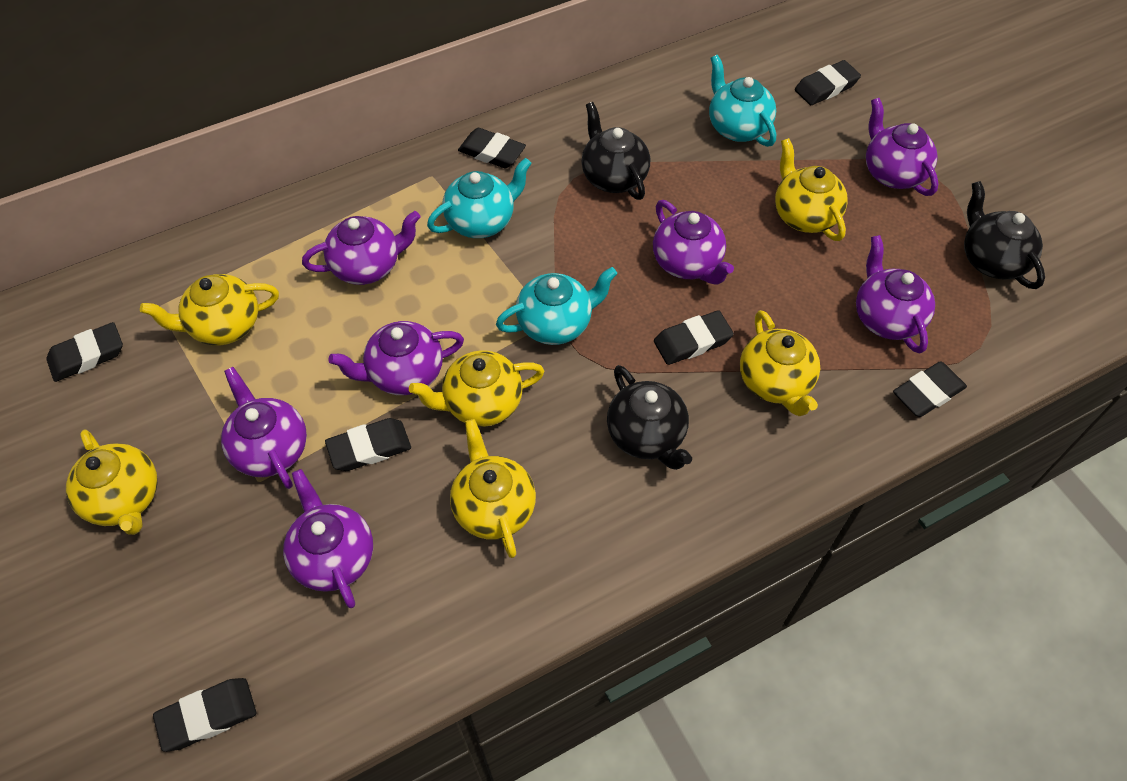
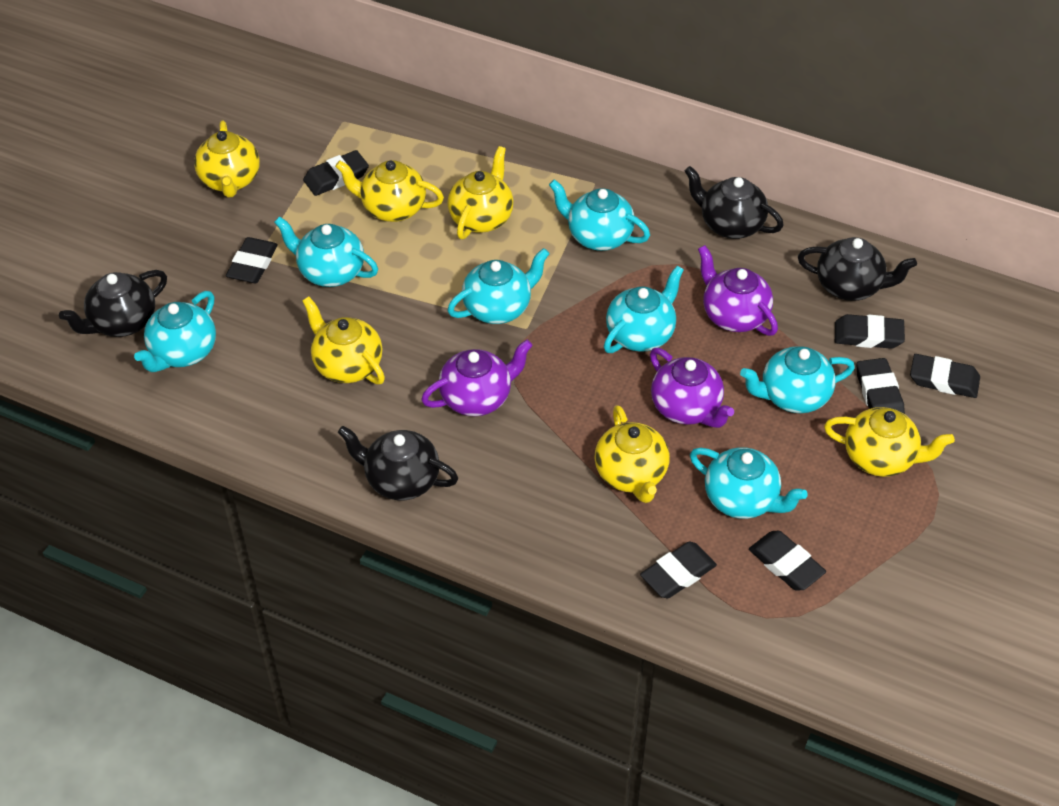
black teapot: [582,102,650,200] [607,365,692,470] [964,181,1045,289] = 3 -> [59,270,167,337] [338,426,458,500] [684,166,784,239] [798,237,917,301] = 4
purple teapot: [221,367,307,489] [283,469,373,608] [302,211,421,285] [328,321,464,395] [653,200,734,285] [856,235,935,354] [866,98,939,196] = 7 -> [421,339,533,416] [650,348,734,428] [698,245,778,336] = 3
turquoise teapot: [427,158,532,238] [496,267,617,345] [709,55,776,147] = 3 -> [134,291,216,372] [274,216,378,287] [447,248,550,324] [549,179,650,251] [604,266,684,353] [690,447,808,519] [740,346,855,413] = 7

